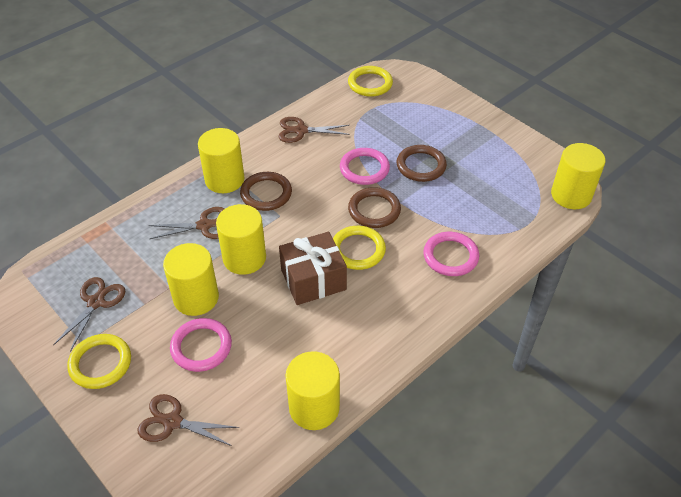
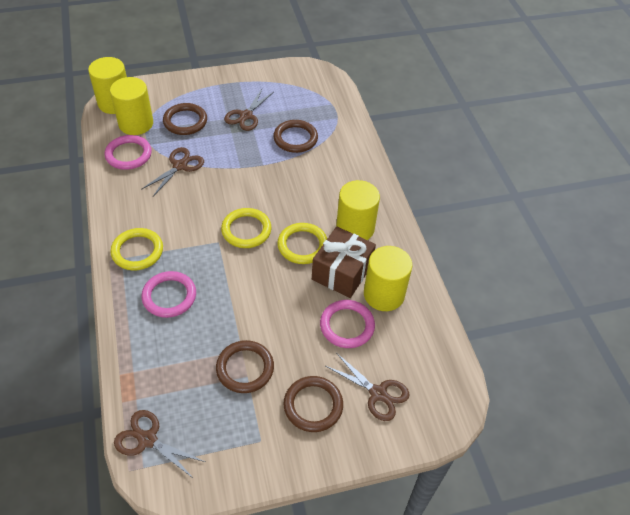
brown ring: [240,172,292,211] [348,187,401,228] [397,145,447,182] = 3 -> [163,103,207,135] [216,340,274,393] [273,120,318,153] [283,376,343,432] = 4
yellow cylinder: [163,243,219,316] [198,128,245,193] [216,204,266,275] [286,351,340,430] [551,143,605,209] = 5 -> [88,57,127,114] [110,77,153,135] [336,180,380,240] [364,246,413,311] = 4

